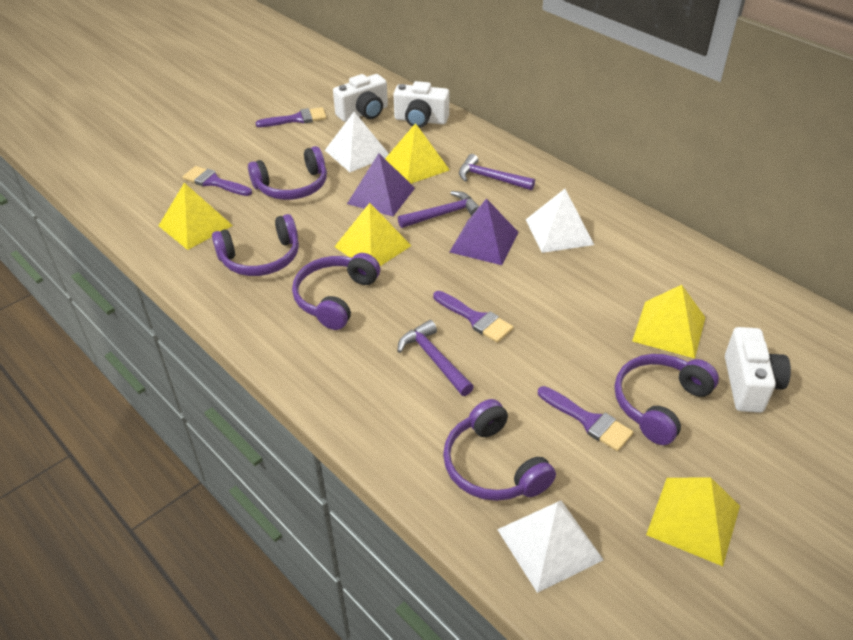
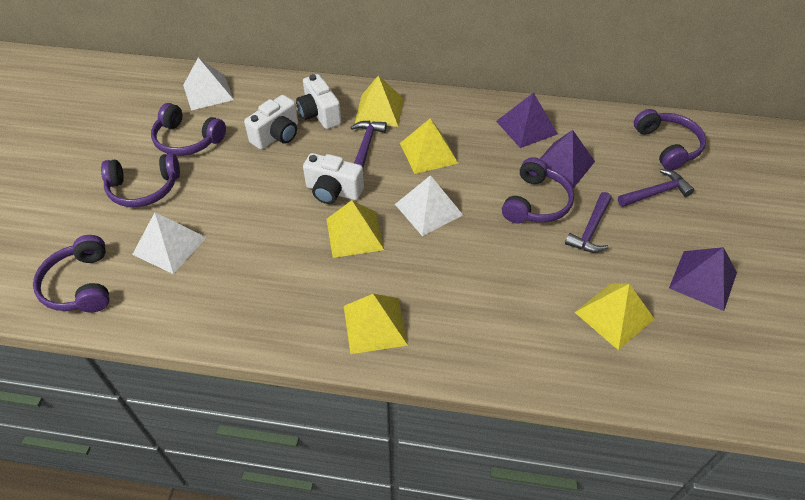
purple brush: [183,166,252,196] [256,107,327,127] [433,291,513,343] [538,386,634,451] = 4 -> none = 0
purple pyramid: [347,153,415,216] [450,198,519,265] = 2 -> [496,92,558,148] [540,130,595,188] [669,247,737,311] = 3

